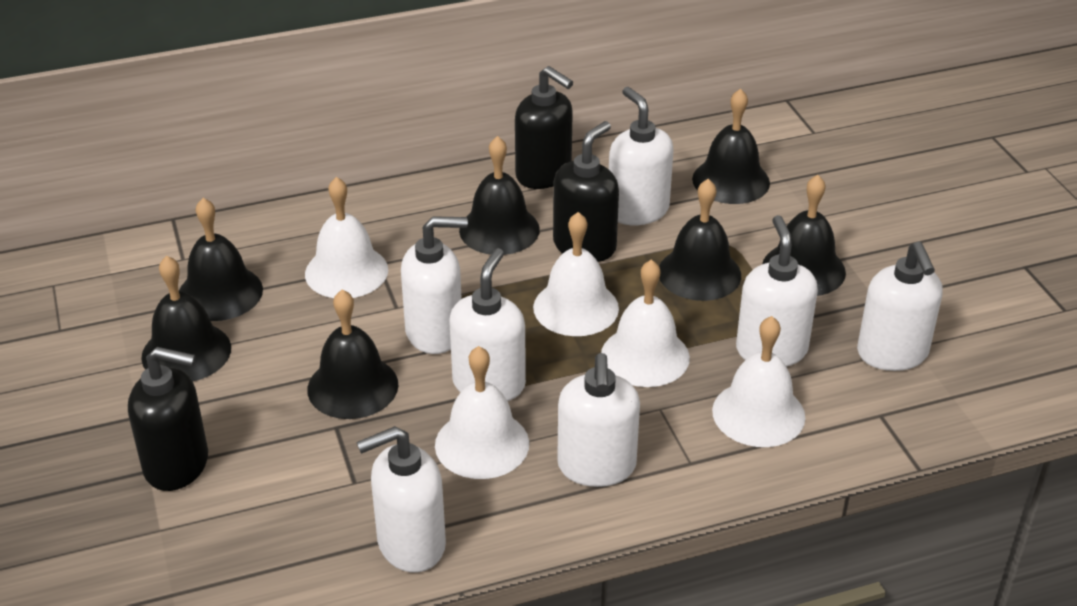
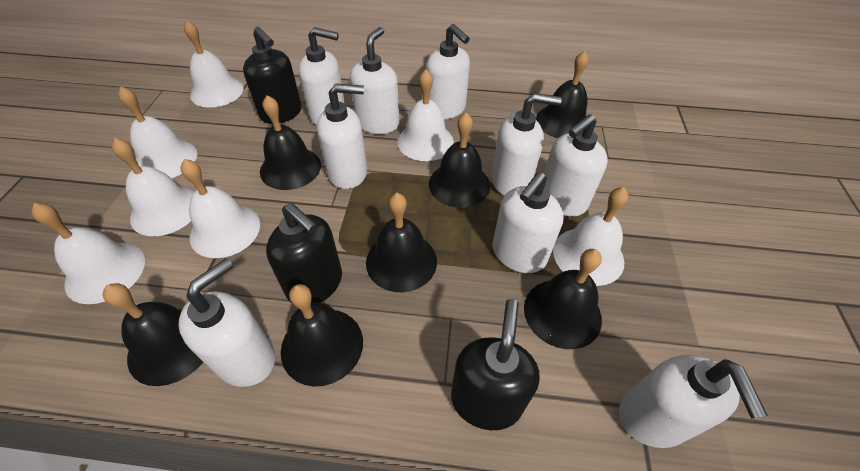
white bell: [305,177,388,298] [435,346,529,479] [533,212,619,336] [601,259,690,387] [712,316,805,447] = 5 -> [32,203,145,304] [112,138,194,236] [118,87,197,178] [181,159,260,258] [184,20,244,108] [397,70,454,161] [553,187,628,286] = 7
white soap dispenser: [356,426,446,572] [401,216,468,354] [449,248,526,401] [557,353,640,487] [609,87,674,225] [736,215,818,367] [857,241,942,371] = 7 -> [178,259,275,387] [298,27,345,125] [317,84,367,189] [350,27,400,134] [426,24,470,119] [491,93,562,196] [492,172,564,273] [544,114,608,217] [619,355,768,448] = 9

